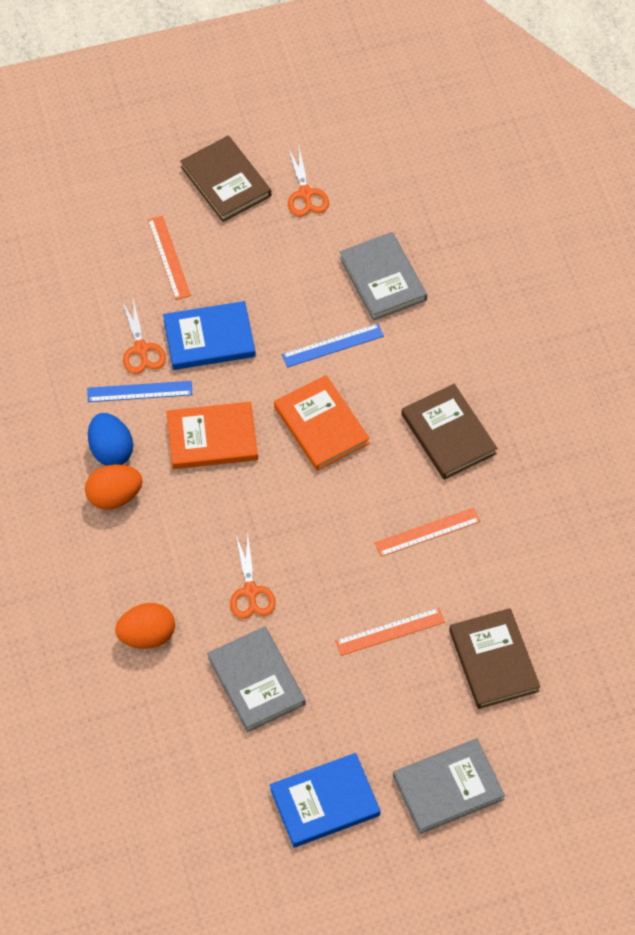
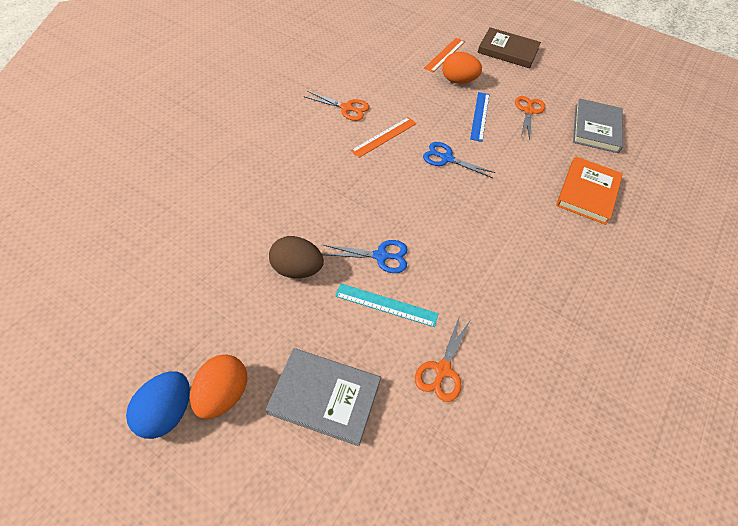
blue book: [163,301,256,370] [270,753,381,847] = 2 -> none = 0
blue ruler: [87,381,192,402] [282,324,384,368] = 2 -> [470,92,489,142] = 1
blue scissors: none = 0 -> [322,240,408,273] [423,142,495,178] = 2
brown book: [180,136,271,222] [401,384,498,480] [449,608,540,709] = 3 -> [477,27,541,68] = 1
brown egg: none = 0 -> [269,236,324,278] = 1
grey book: [207,626,306,732] [339,232,427,321] [393,738,505,834] = 3 -> [266,348,381,446] [573,98,623,153] = 2
orange book: [166,402,258,469] [274,375,370,471] = 2 -> [556,156,623,225] = 1
orange ruler: [148,216,191,300] [335,607,445,656] [375,508,481,557] = 3 -> [350,117,417,158] [424,38,465,72] = 2
turquoise ruler: none = 0 -> [335,283,439,327] = 1

